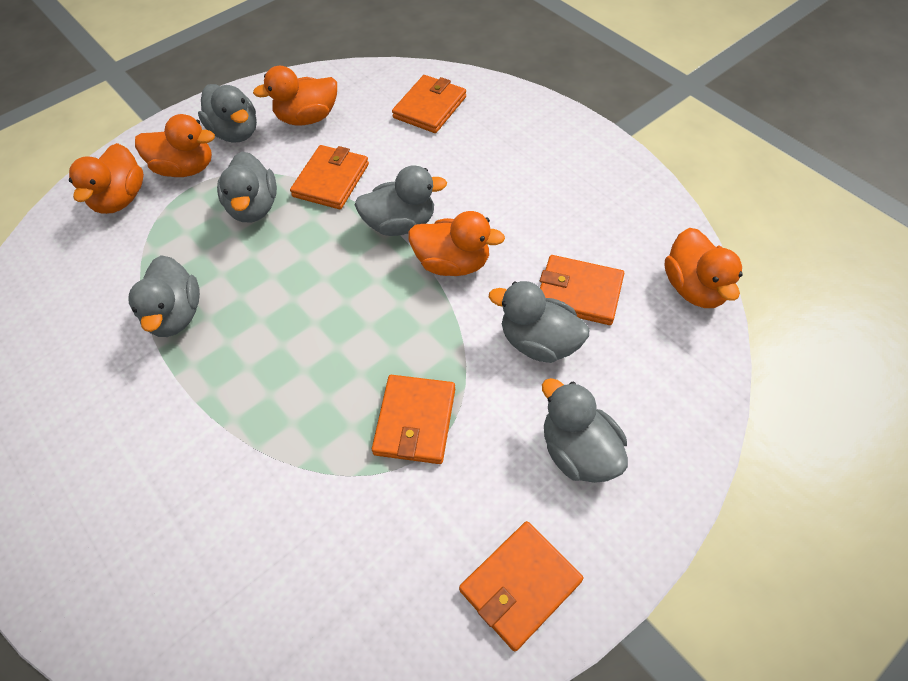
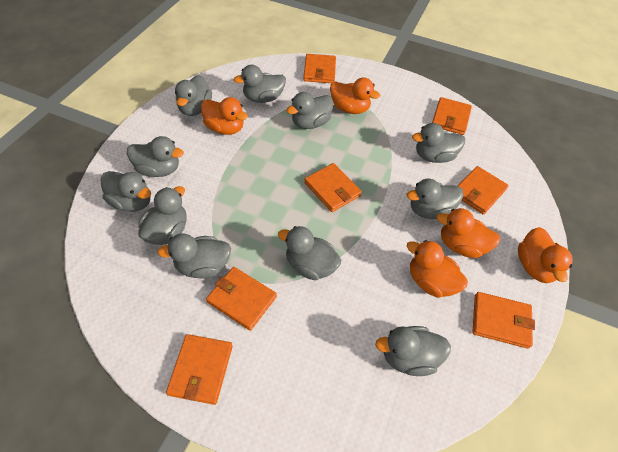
grey duck: [128,255,200,337] [198,84,257,143] [217,151,277,222] [355,165,447,236] [489,281,589,363] [542,378,628,483] = 6 -> [101,171,151,212] [127,136,184,177] [138,186,186,245] [157,233,231,278] [175,75,212,116] [234,65,286,103] [278,226,341,280] [286,92,333,129] [375,326,451,376] [407,179,463,219] [412,123,465,163] = 11
orange wallet: [290,145,369,209] [372,375,455,464] [392,75,466,133] [459,521,584,651] [540,255,624,325] = 5 -> [166,334,233,405] [206,267,277,331] [303,54,336,83] [304,163,362,212] [432,97,472,135] [458,166,509,215] [472,292,535,349] = 7

